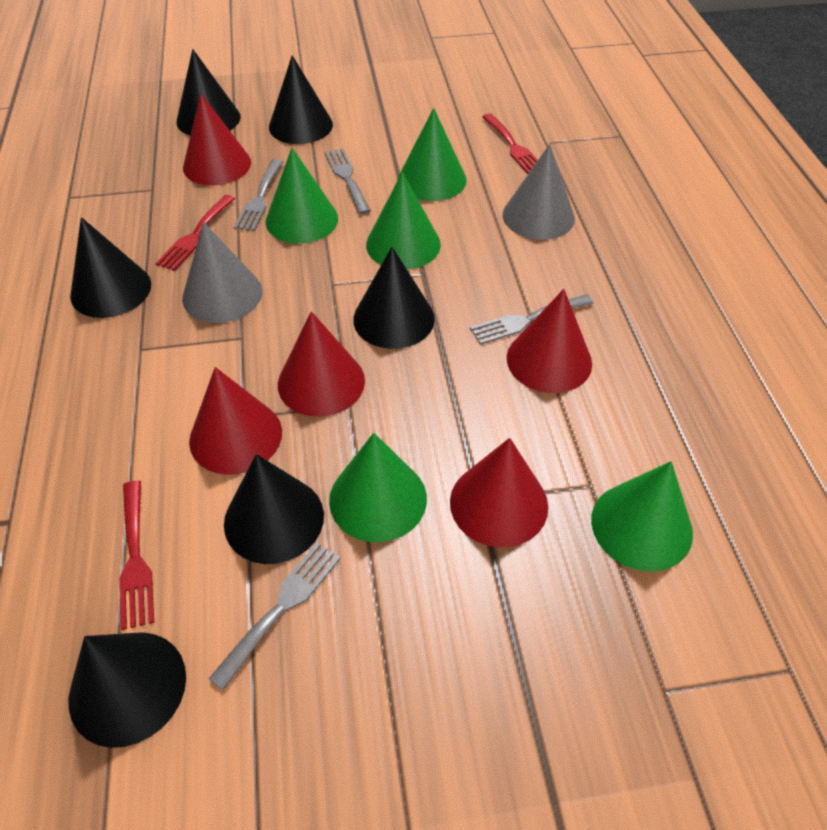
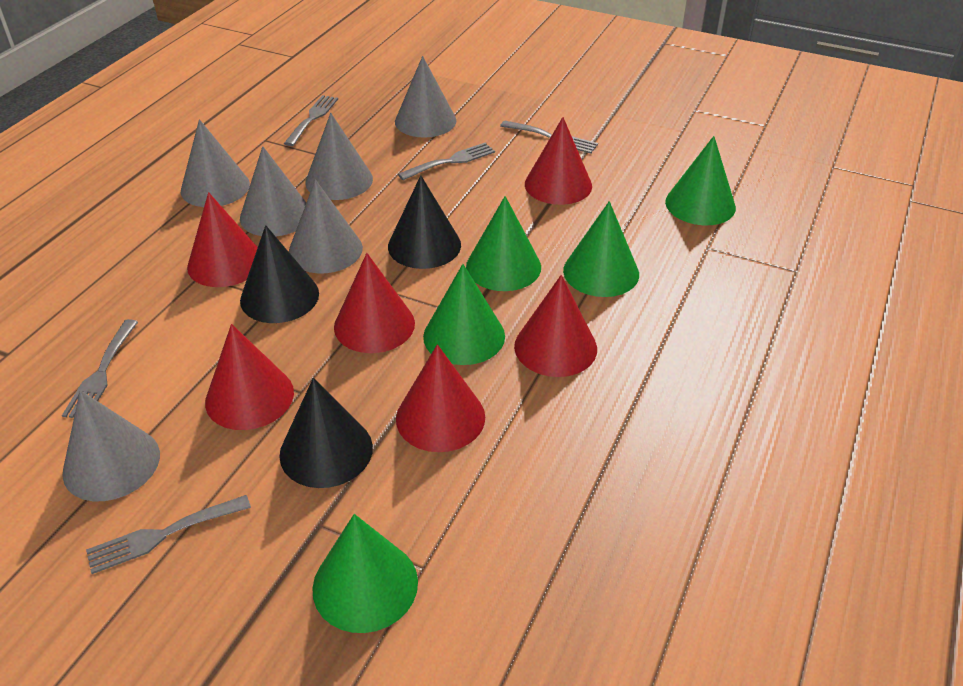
black cone: [69,632,186,748] [70,217,151,318] [176,49,240,135] [224,454,324,564] [269,55,333,144] [353,247,435,349] = 6 -> [240,225,319,323] [279,378,373,488] [388,175,461,269] = 3
grey cone: [182,222,262,323] [503,144,575,240] = 2 -> [62,390,160,501] [181,119,250,207] [240,146,306,236] [289,180,363,273] [305,113,373,200] [395,56,457,138] = 6
grey fork: [209,542,341,690] [234,159,284,231] [324,148,371,214] [470,294,594,345] = 4 -> [62,319,138,418] [86,495,251,574] [284,95,338,146] [398,143,495,180] [500,120,598,154] = 5
red cone: [183,94,251,186] [189,367,282,475] [278,311,365,417] [450,438,548,548] [507,289,592,393] = 5 -> [187,192,258,287] [205,324,294,430] [334,253,415,353] [396,344,485,452] [514,275,597,377] [525,117,592,205] = 6
red fork: [120,480,154,630] [155,195,235,271] [482,113,538,174] = 3 -> none = 0

